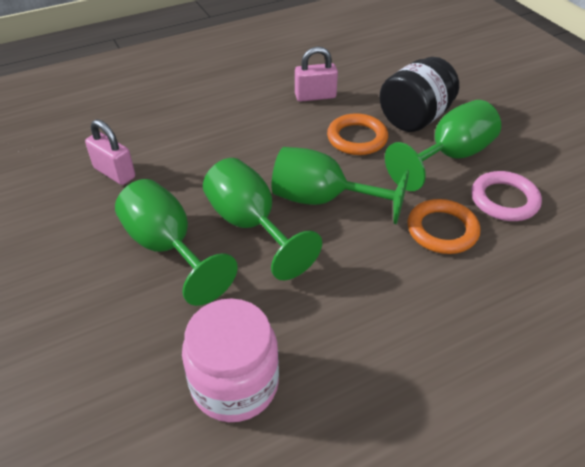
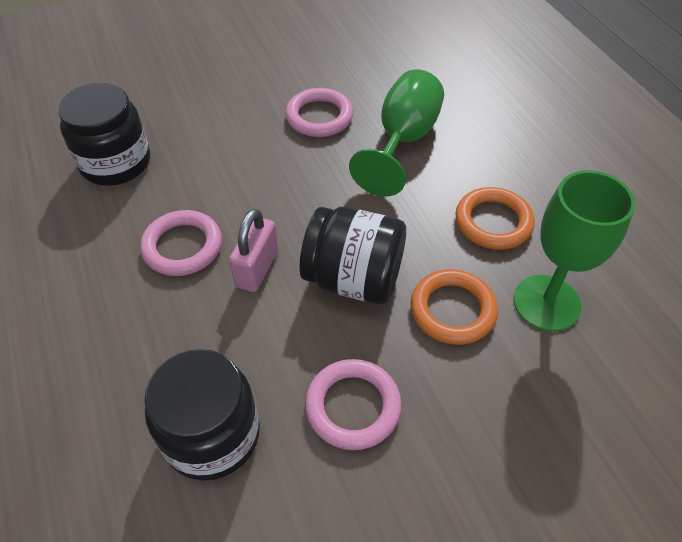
black jar: [379,57,459,132] = 1 -> [58,83,150,186] [144,349,259,481] [299,207,406,304] = 3
green goblet: [115,179,238,306] [203,158,322,280] [272,147,409,224] [385,100,501,191] = 4 -> [349,69,444,196] [513,170,635,331] = 2
pink jar: [182,298,279,422] = 1 -> none = 0
pink padlock: [85,119,135,185] [295,47,338,102] = 2 -> [229,209,278,292] = 1
pink ring: [471,171,542,221] = 1 -> [140,210,222,276] [285,88,353,137] [305,359,402,450] = 3

